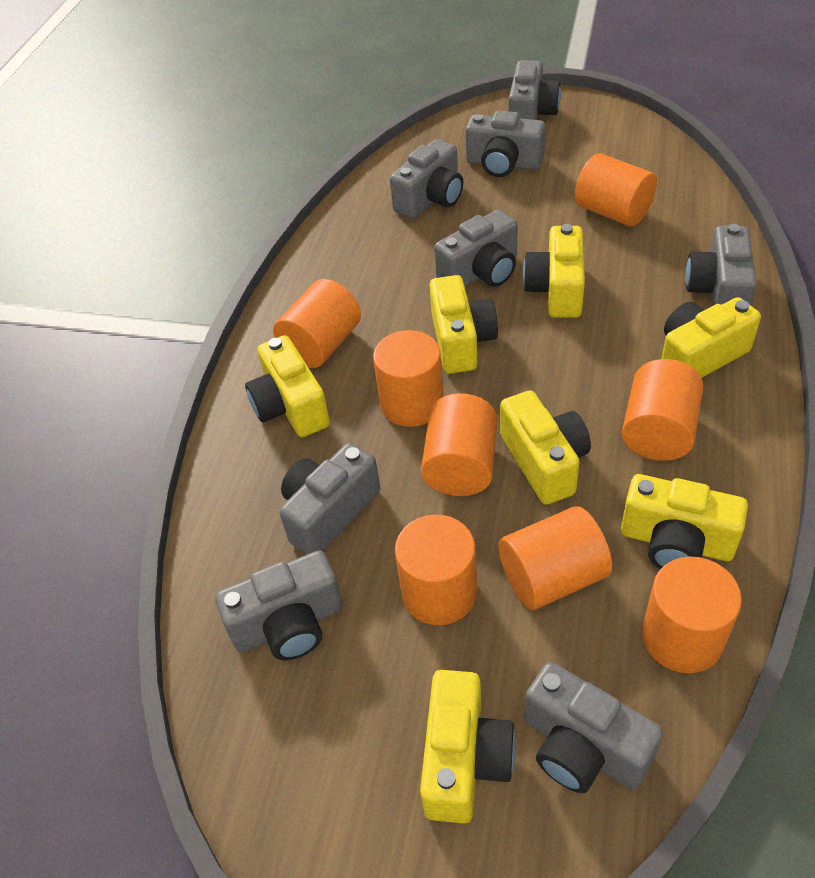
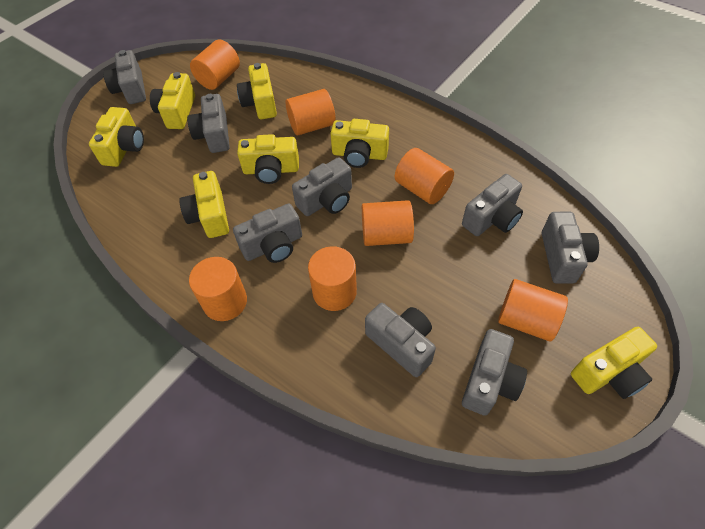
orange cylinder: [273,279,361,368] [373,330,444,427] [395,515,477,625] [421,393,497,496] [499,506,612,610] [575,153,657,227] [622,359,703,461] [642,557,742,673] = 8 -> [189,257,247,321] [190,39,240,90] [286,89,336,135] [308,246,357,311] [362,200,414,246] [395,148,454,204] [498,279,568,341] = 7

